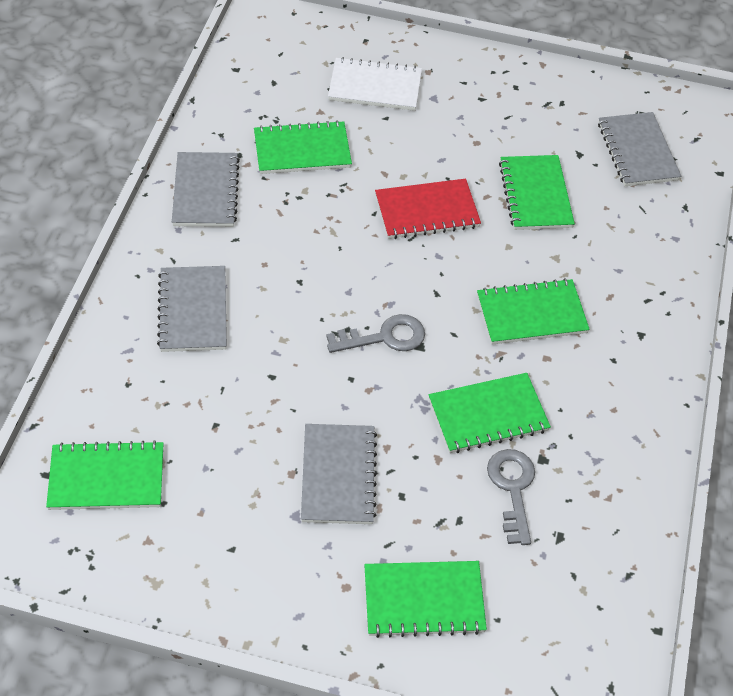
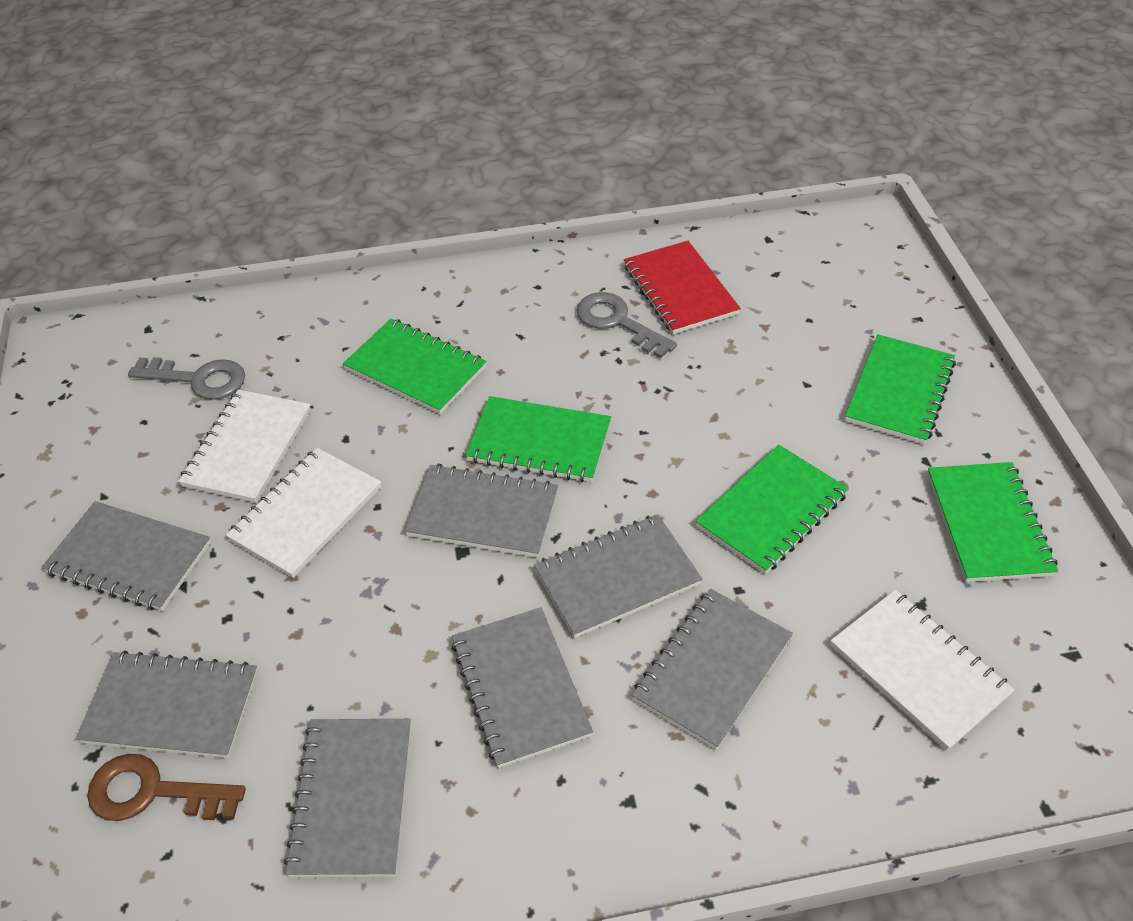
brown key: none = 0 -> [87,754,246,821] = 1
green notebook: [46,440,164,510] [254,120,352,174] [364,561,487,638] [429,373,551,453] [477,278,590,345] [499,155,575,230] = 6 -> [343,318,486,414] [466,396,611,482] [696,445,849,574] [845,334,956,444] [927,462,1058,582] = 5
grey notebook: [157,266,227,352] [172,152,240,227] [301,424,377,524] [598,112,682,186] = 4 -> [41,501,211,611] [76,650,258,758] [284,719,411,877] [405,464,558,558] [451,607,593,768] [534,514,702,638] [632,589,793,750] = 7
white notebook: [328,57,422,111] = 1 -> [178,389,311,503] [226,448,381,578] [831,590,1015,751] = 3

